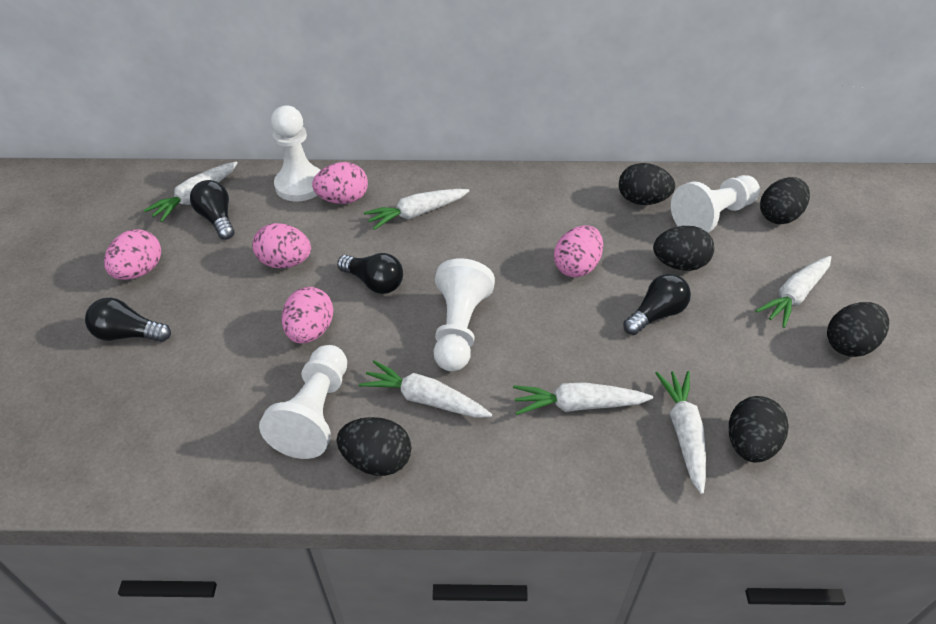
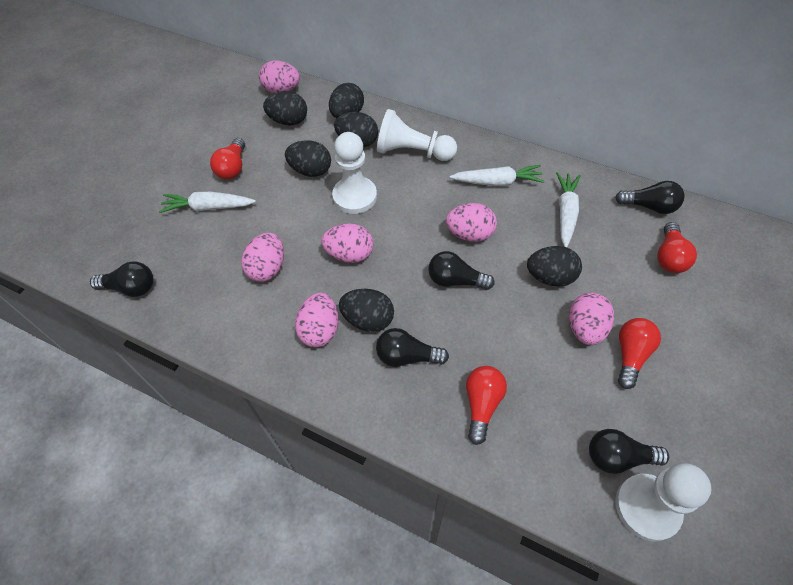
black light bulb: [85,298,171,342] [190,180,234,240] [337,253,403,294] [623,274,691,335] = 4 -> [90,262,153,297] [376,328,449,367] [428,251,494,290] [589,429,669,474] [615,181,684,214] = 5
pink egg: [104,229,161,280] [252,223,311,268] [282,287,333,343] [312,162,368,204] [554,225,603,277] = 5 -> [241,233,284,282] [259,60,300,93] [295,292,339,347] [321,224,374,263] [446,203,497,242] [569,292,614,345] = 6
red light bulb: none = 0 -> [210,138,245,179] [466,366,507,445] [618,318,661,389] [657,222,697,273] = 4
white carrot: [144,162,237,222] [359,360,492,418] [364,189,469,230] [513,382,653,415] [655,371,706,494] [756,256,831,328] = 6 -> [159,191,256,213] [450,165,544,186] [556,172,581,247] = 3
white pawn: [259,345,347,459] [271,106,321,201] [433,258,495,371] [671,175,760,233] = 4 -> [332,132,377,214] [377,109,457,161] [616,463,711,542] = 3

